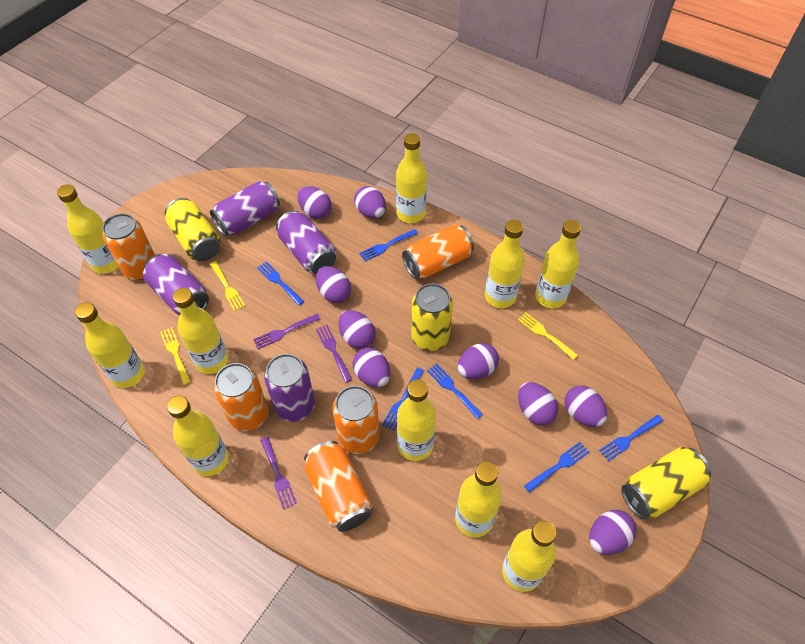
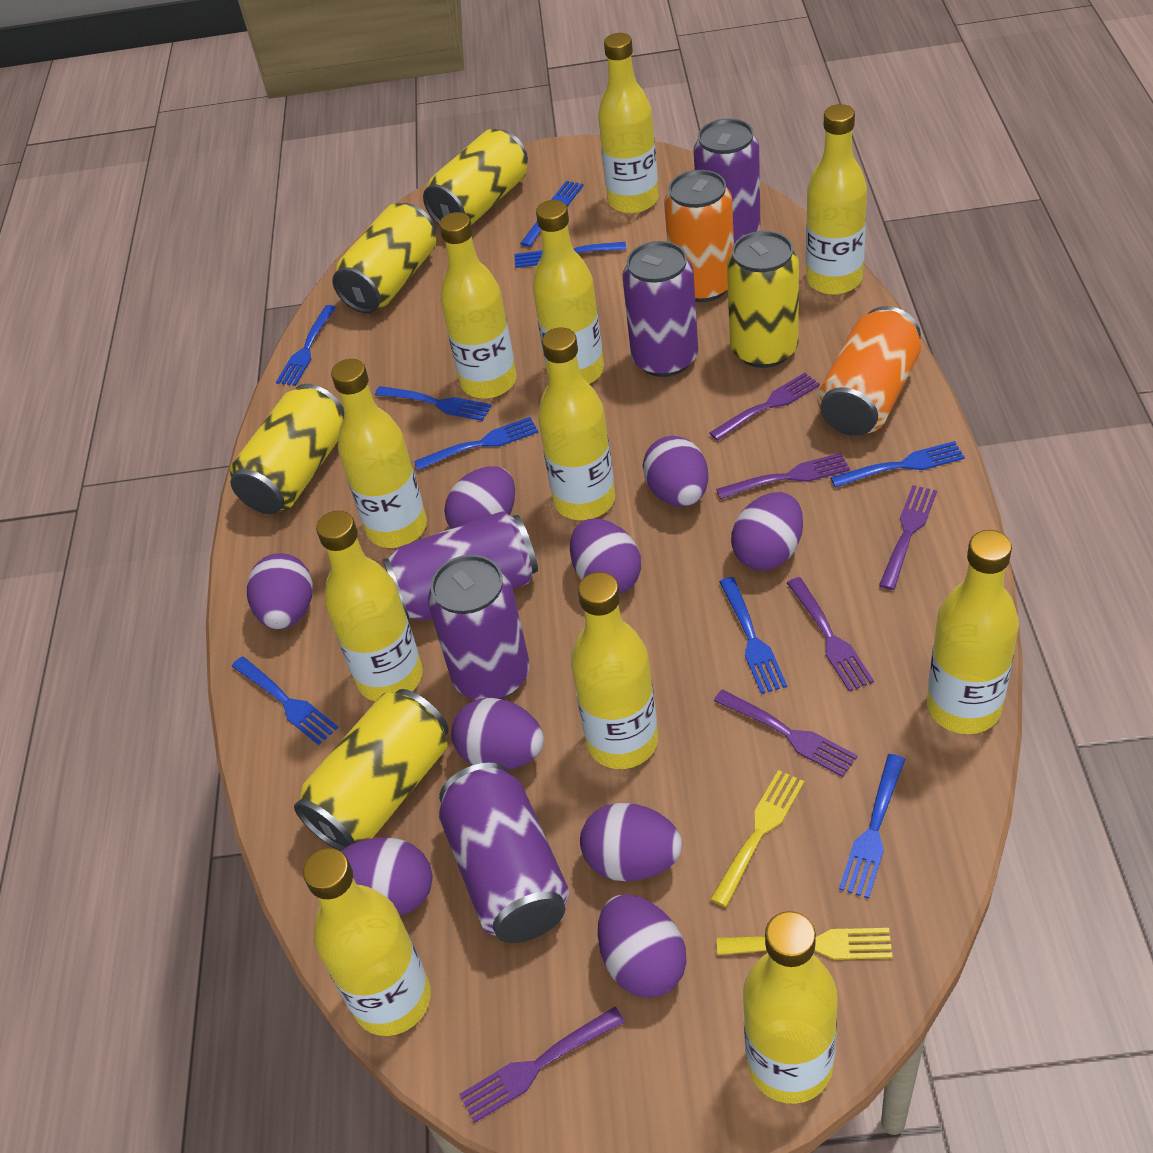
blue fork: [257,261,304,306] [359,229,418,261] [382,367,424,431] [427,363,483,419] [524,442,589,493] [599,415,663,461] = 6 -> [232,656,339,745] [276,305,337,386] [375,386,492,421] [414,417,538,470] [514,242,626,268] [520,181,584,247] [719,577,787,694] [830,441,965,488] [839,754,905,899] = 9
orange can: [102,213,155,280] [214,363,268,431] [304,441,372,532] [332,386,380,454] [402,224,474,279] = 5 -> [664,170,734,302] [817,306,921,436] = 2
purple can: [143,254,209,315] [210,181,280,237] [264,354,315,422] [276,210,336,274] = 4 -> [383,511,538,621] [428,555,529,700] [439,763,569,943] [622,241,698,377] [694,118,760,244] = 5
purple fork: [253,314,320,349] [260,437,297,509] [316,325,352,383] = 3 -> [459,1006,625,1123] [710,373,820,441] [714,689,858,777] [716,453,850,499] [787,577,874,692] [879,485,937,590] = 6
yellow bottle: [57,184,118,274] [75,302,145,388] [167,395,228,476] [173,288,228,374] [396,133,427,223] [397,379,436,461] [455,461,502,538] [485,220,525,308] [502,521,556,592] [535,220,581,308] = 10 -> [303,848,431,1036] [316,510,423,702] [331,359,427,548] [439,212,517,399] [533,200,604,384] [538,328,615,520] [571,572,658,769] [598,33,659,214] [743,911,838,1104] [806,104,867,295] [927,530,1019,734] = 11
yellow can: [165,198,221,261] [411,283,453,351] [621,447,711,519] = 3 -> [230,384,344,514] [294,689,449,851] [332,203,436,313] [423,129,528,225] [727,231,799,368] = 5
yellow fork: [160,327,191,385] [210,261,245,311] [518,313,578,360] = 3 -> [710,770,804,907] [717,928,893,960] = 2

